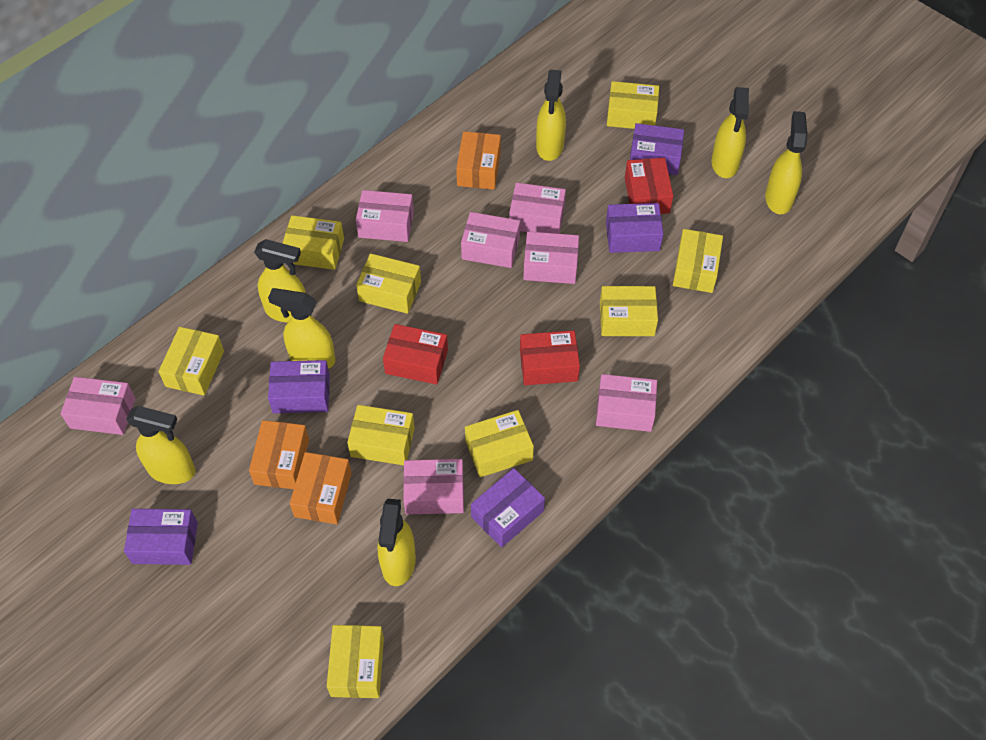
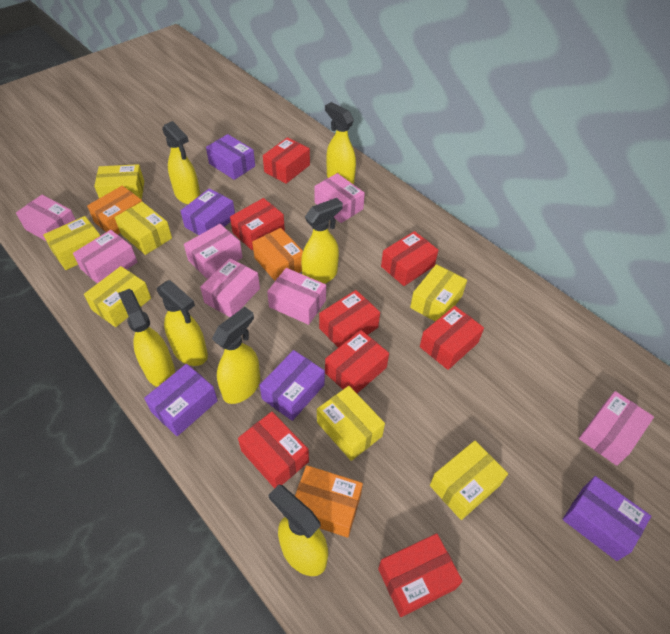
red box: [383,324,448,385] [520,330,580,385] [625,158,673,214] = 3 -> [230,198,285,250] [238,412,309,489] [263,137,310,184] [319,290,380,348] [325,330,389,393] [378,533,463,617] [381,231,438,286] [420,306,484,370] = 8
yellow box: [159,327,224,396] [282,215,344,270] [327,625,384,698] [347,405,415,465] [356,253,421,314] [465,410,534,477] [600,286,658,336] [607,81,659,129] [673,229,723,293] = 9 -> [43,216,100,270] [84,266,151,327] [94,164,144,200] [115,202,172,255] [317,386,385,461] [410,264,467,322] [430,441,508,520] = 7

